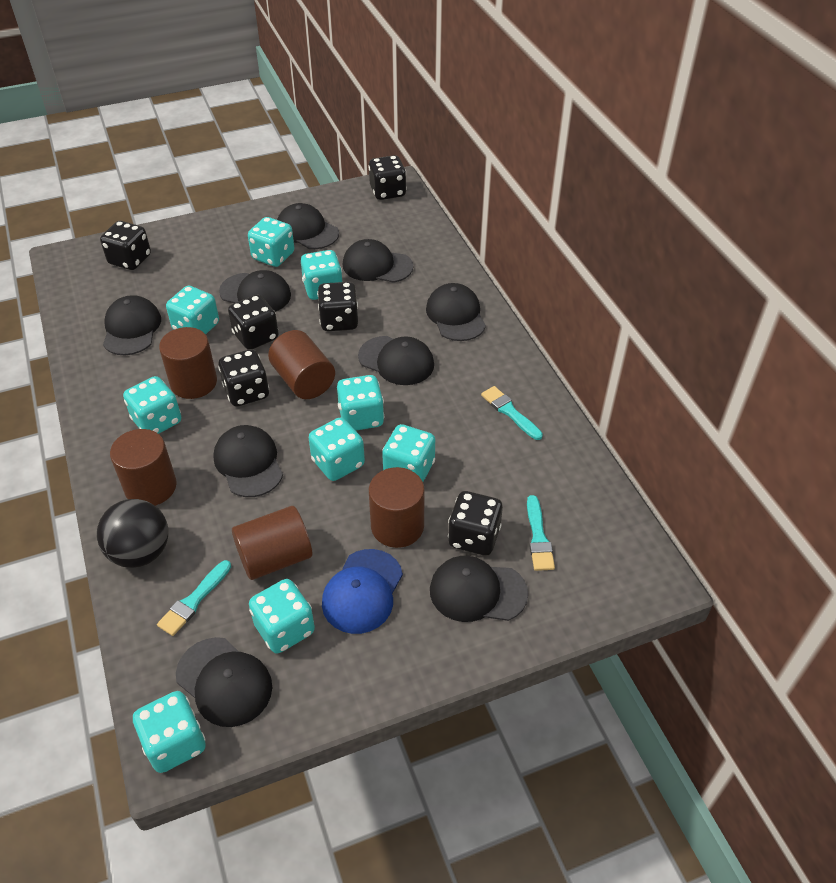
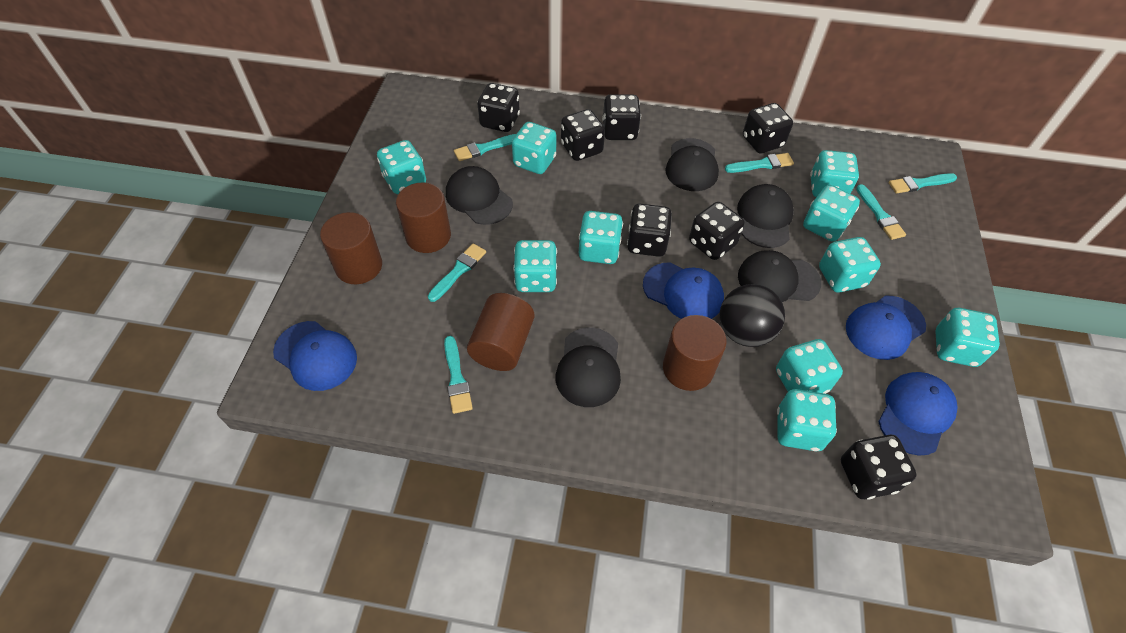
black cap: [103,295,161,355] [176,637,272,727] [213,425,283,497] [219,270,291,312] [277,203,339,249] [343,239,413,283] [358,336,434,385] [426,283,486,341] [430,556,528,622] = 9 -> [446,166,513,225] [556,327,621,407] [665,138,719,191] [737,184,794,248] [738,250,821,302] = 5
black dice: [100,221,151,270] [218,349,269,407] [228,295,279,350] [317,282,358,331] [368,155,406,200] [448,491,503,556] = 6 -> [477,83,520,132] [561,109,605,161] [602,94,641,140] [627,204,672,257] [689,202,745,260] [743,103,793,154] [841,435,917,500] = 7
blue cap: [322,549,403,634] = 1 -> [273,321,357,391] [643,262,724,319] [846,296,926,360] [878,372,957,456] = 4
brown cylinder: [110,429,177,506] [159,327,217,399] [232,506,312,580] [268,330,335,399] [369,467,425,548] = 5 -> [320,212,382,284] [396,183,451,253] [467,293,535,371] [663,315,727,391] = 4
turquoise brush: [157,560,231,636] [481,386,543,440] [527,495,555,571] = 3 -> [428,243,486,302] [444,336,473,414] [454,134,516,161] [725,153,794,173] [856,184,906,240] [889,173,957,194] = 6
turquoise dice: [123,376,181,434] [133,691,206,773] [166,286,219,334] [248,217,294,267] [249,579,315,654] [301,250,342,300] [309,417,365,481] [337,375,384,431] [382,424,435,482] = 9 -> [377,140,426,194] [512,122,556,174] [513,240,557,292] [579,211,623,264] [776,339,843,394] [777,389,837,451] [803,185,860,242] [810,150,859,197] [819,237,881,292] [935,308,1000,367] = 10

